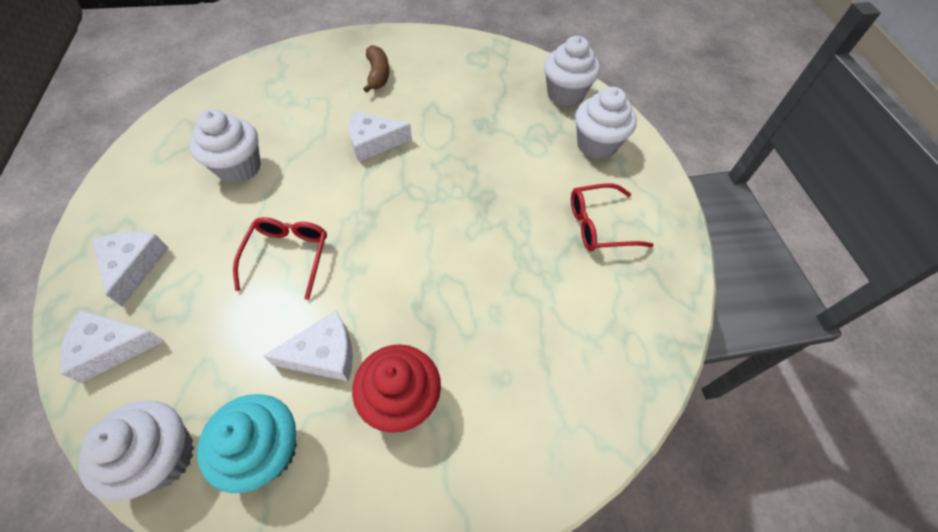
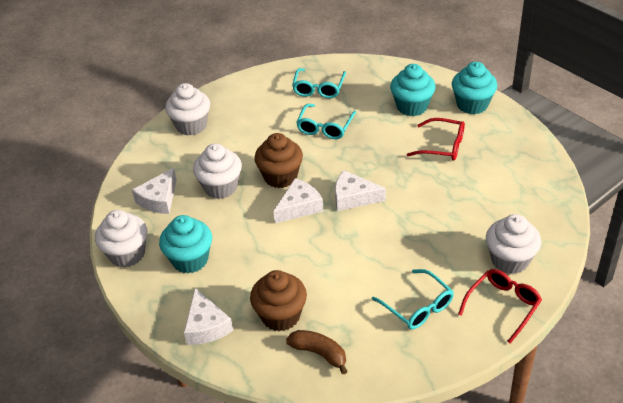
brown cupcake: none = 0 -> [250,270,307,331] [254,133,303,188] = 2
red cupcake: [352,344,441,433] = 1 -> none = 0
turquoise cupcake: [197,394,297,493] = 1 -> [159,215,212,273] [390,64,435,116] [452,62,497,114] = 3
turquoise glasses: none = 0 -> [292,68,346,98] [296,104,356,139] [372,269,454,330] = 3

